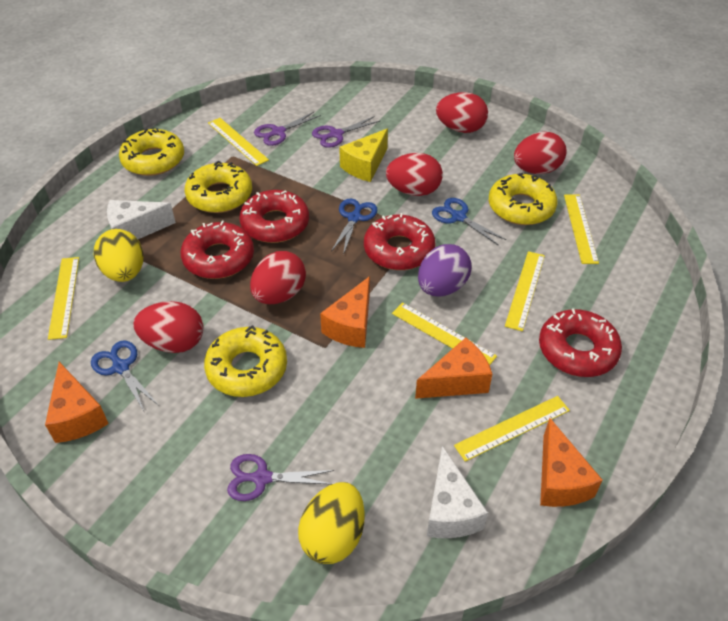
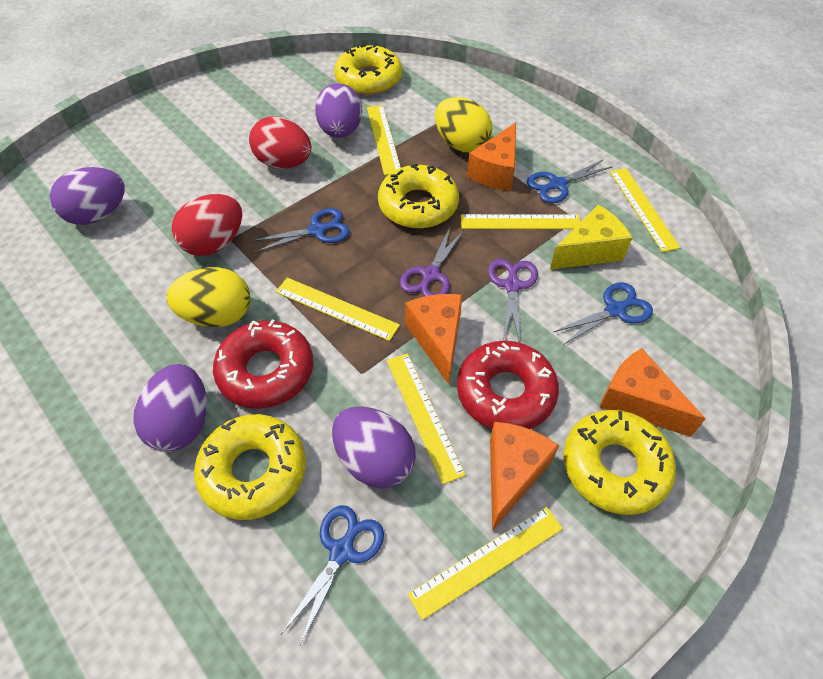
blue scissors: [91,340,159,411] [331,198,377,255] [432,198,506,245] = 3 -> [250,208,350,253] [281,505,384,646] [527,160,612,203] [553,282,653,345] = 4
purple egg: [418,244,472,296] = 1 -> [50,167,125,225] [133,364,207,452] [315,83,362,138] [332,407,416,489] = 4
purple scissors: [227,454,335,501] [254,111,321,146] [312,116,380,148] = 3 -> [400,226,464,297] [488,259,538,343] = 2
red donut: [181,221,254,279] [239,190,309,243] [364,213,435,270] [539,308,622,377] = 4 -> [213,319,313,409] [457,341,559,429] = 2
red egg: [133,301,203,353] [250,251,306,304] [386,153,443,196] [436,92,488,133] [514,132,567,174] = 5 -> [172,194,242,256] [249,116,311,169] = 2
white cheese: [107,200,176,239] [427,446,488,538] = 2 -> none = 0

